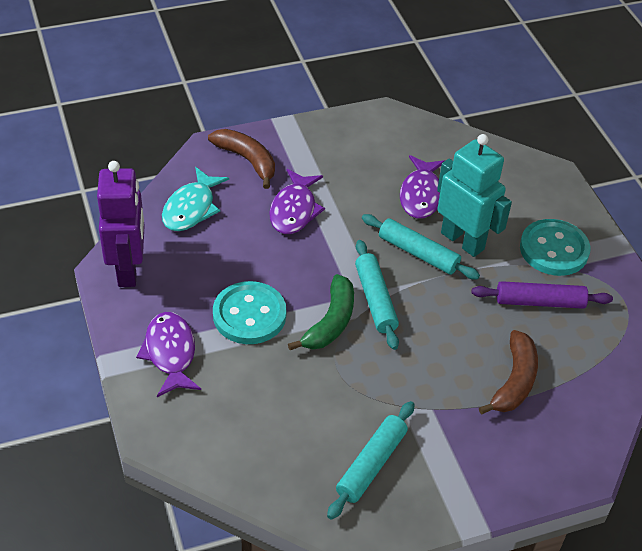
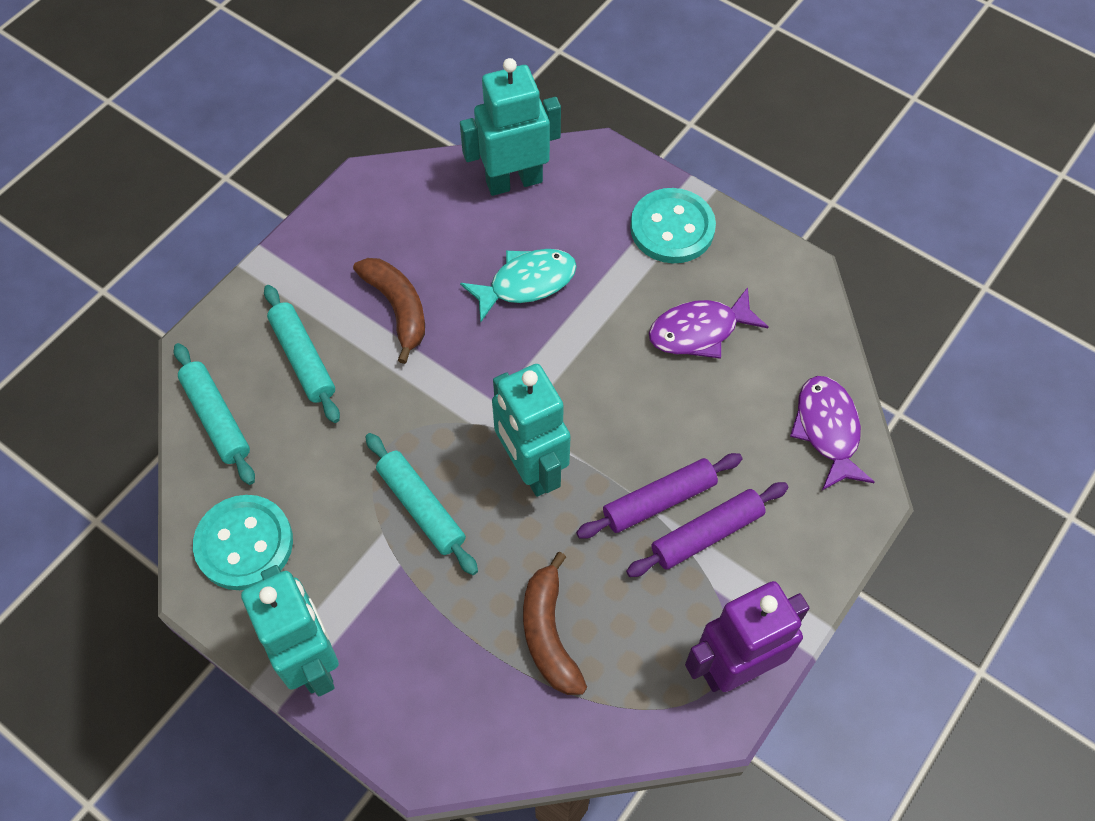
green banana: [288,274,354,350] = 1 -> none = 0
purple fish: [136,312,201,397] [269,169,325,234] [400,155,445,219] = 3 -> [649,287,768,359] [790,376,875,490] = 2
purple rolling pin: [472,281,613,309] = 1 -> [576,453,742,539] [626,482,789,577] = 2
turquoise robot: [437,134,512,257] = 1 -> [241,565,339,696] [460,58,561,196] [492,364,571,497] = 3

